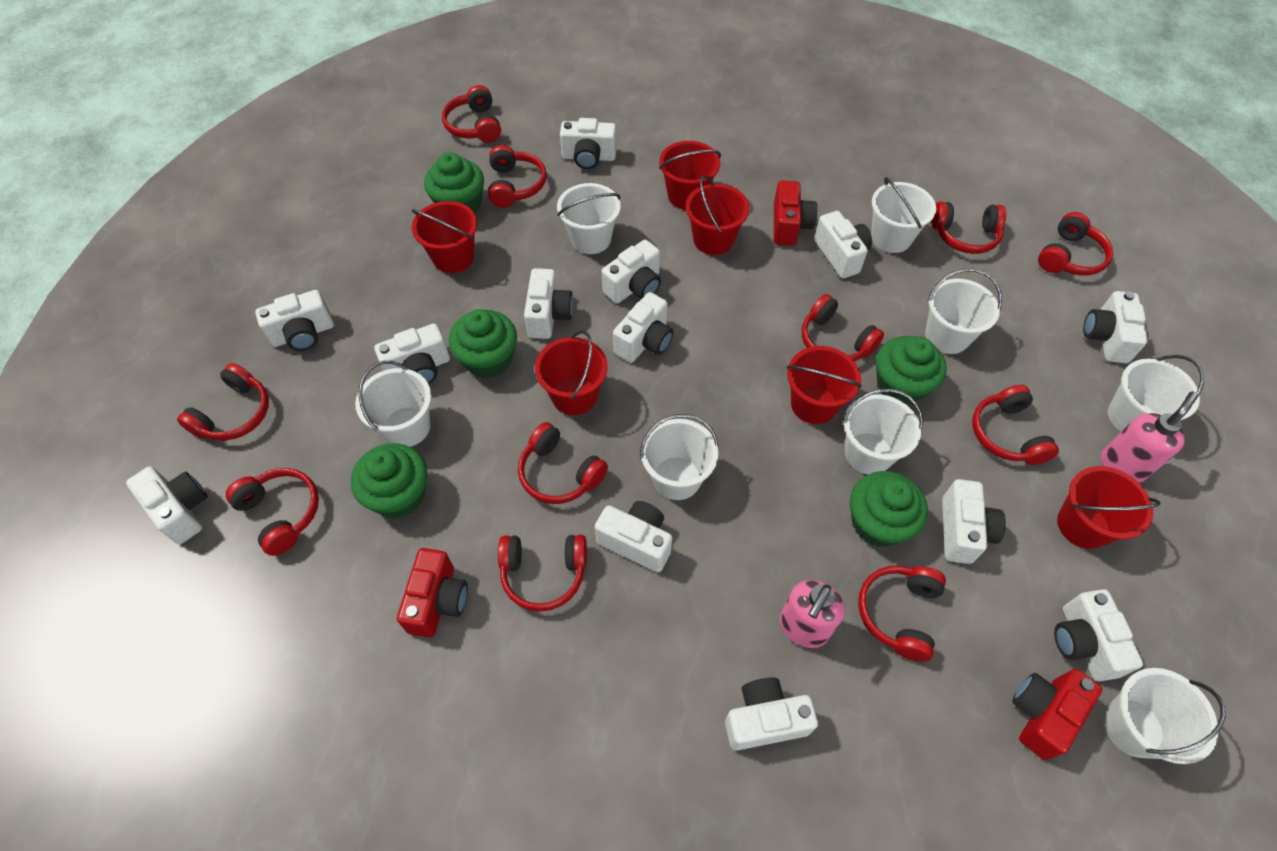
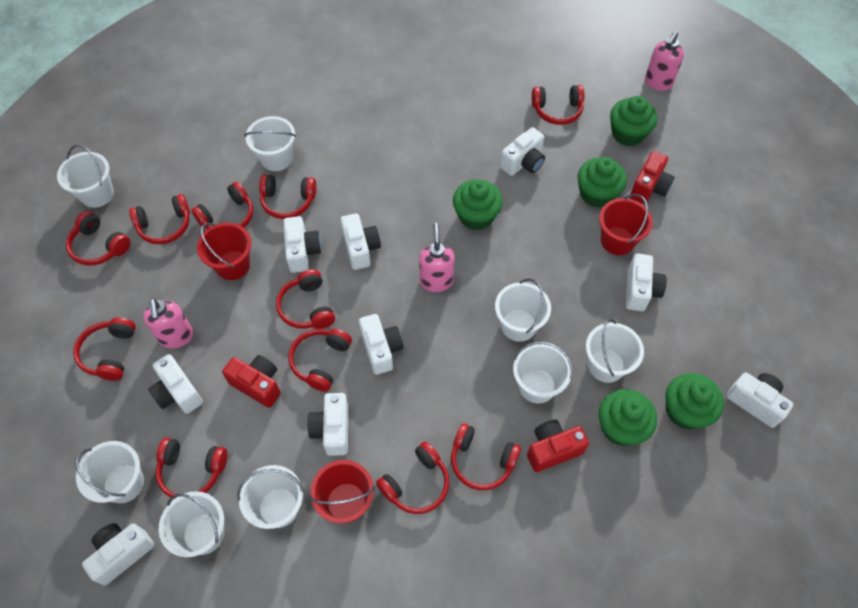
pink soap dispenser: [779,580,845,648] [1101,391,1198,483] = 2 -> [143,298,193,349] [419,223,455,292] [645,31,684,91] = 3
red bucket: [412,201,477,273] [535,330,608,415] [659,141,721,210] [686,175,749,255] [787,346,862,424] [1057,466,1160,549] = 6 -> [197,223,251,280] [309,460,375,523] [599,194,653,255] = 3
white camera: [126,466,208,544] [255,290,334,351] [374,324,450,384] [524,268,573,339] [560,118,617,169] [595,501,672,572] [602,240,661,303] [613,292,674,363] [725,677,818,751] [814,211,872,278] [942,479,1006,564] [1054,589,1143,681] [1083,291,1148,363] = 13 -> [82,523,154,585] [148,354,203,414] [283,216,322,273] [307,393,348,456] [341,213,381,270] [359,314,403,375] [500,127,545,176] [626,253,667,311] [726,372,793,428] = 9

